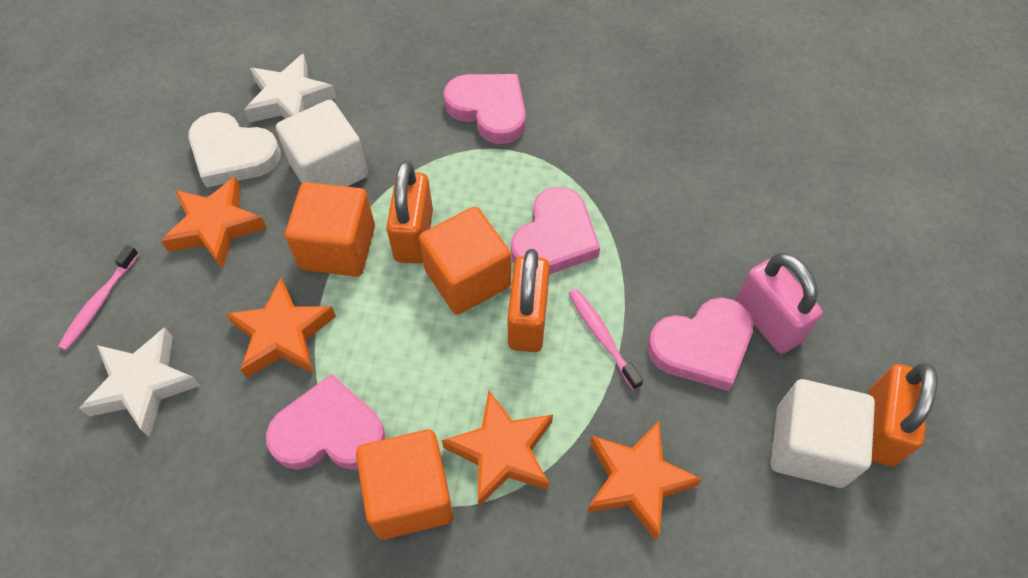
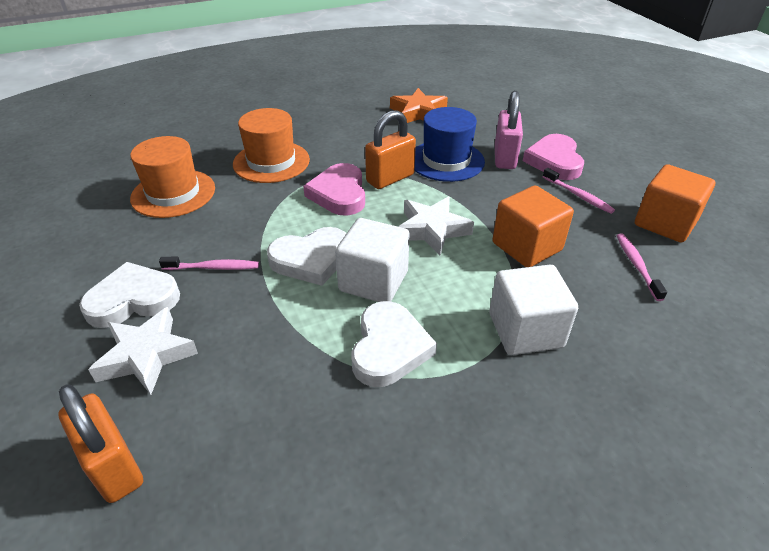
blue hat: none = 0 -> [415,107,485,182] = 1
orange cube: [285,182,375,277] [356,430,453,540] [419,207,511,315] = 3 -> [492,185,574,267] [635,164,715,243] = 2
orange hat: none = 0 -> [130,136,215,218] [233,108,310,183] = 2
orange padlock: [386,161,433,264] [507,249,550,352] [868,362,937,466] = 3 -> [58,384,143,503] [365,110,416,189] = 2
orange star: [161,176,267,269] [226,278,336,378] [442,390,553,506] [587,421,702,541] = 4 -> [390,88,448,123] = 1
pink heart: [266,374,386,470] [444,74,526,144] [511,187,600,275] [647,297,753,391] = 4 -> [303,163,365,216] [523,134,584,180] = 2
pink toothbrush: [58,245,139,351] [568,288,643,390] = 2 -> [159,257,259,270] [543,168,615,214] [616,233,667,301] = 3
white heart: [188,112,281,188] = 1 -> [79,262,180,328] [267,227,346,286] [351,301,437,387] = 3

